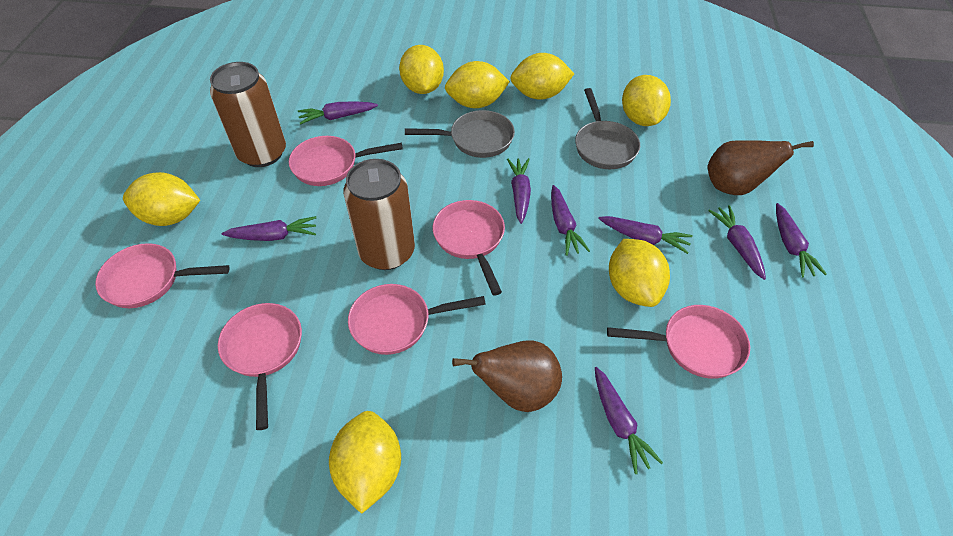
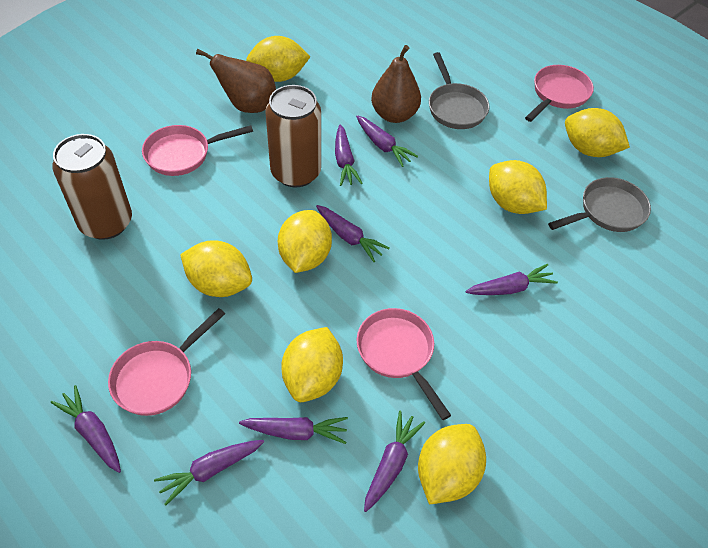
pink pan: [95,243,230,308] [218,303,302,430] [289,136,403,186] [348,284,486,355] [433,200,505,295] [607,305,750,379] = 6 -> [108,308,225,416] [142,125,253,176] [357,308,451,420] [525,65,594,122] = 4

